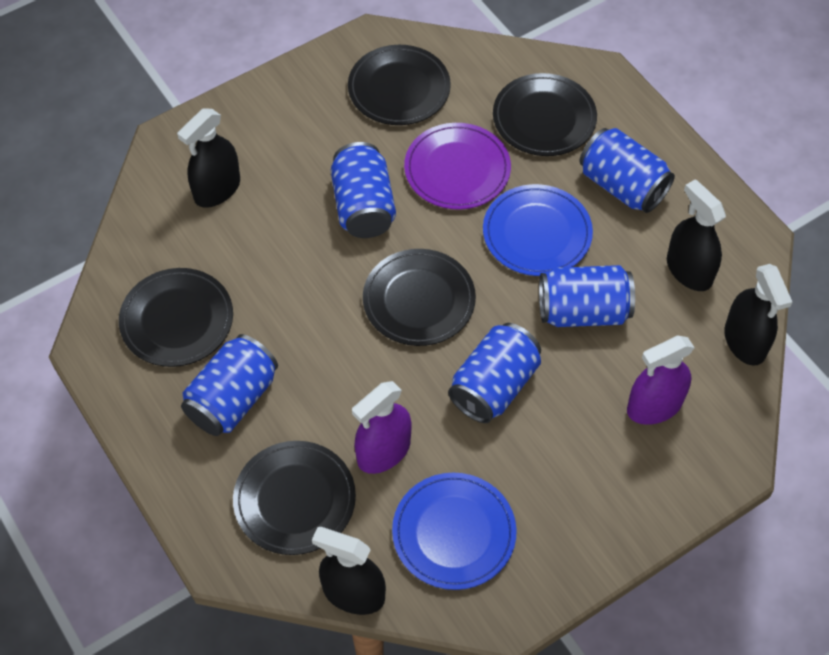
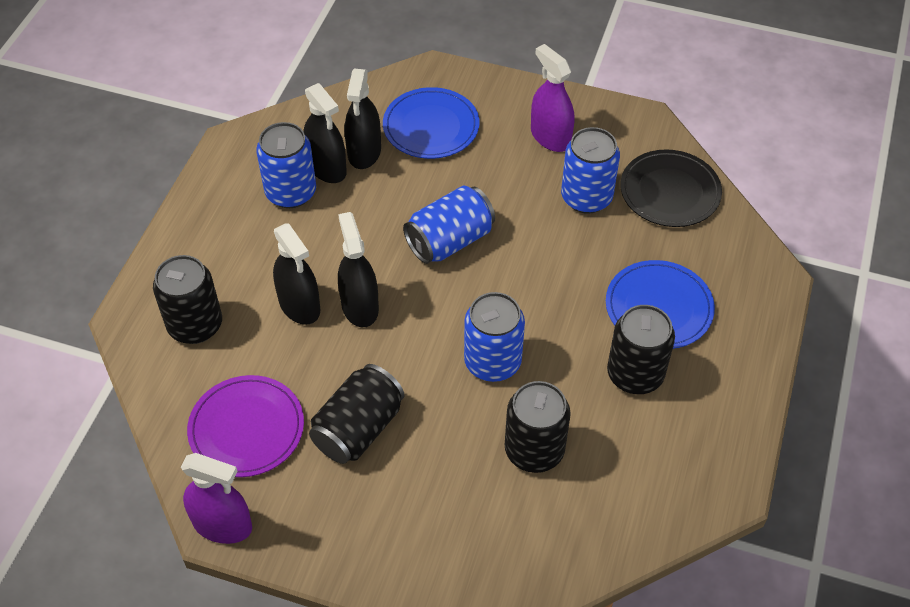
black can: none = 0 -> [153,255,222,344] [309,364,404,464] [505,381,571,473] [607,305,675,394] = 4
black plate: [119,268,233,367] [233,441,356,555] [348,45,451,125] [363,249,476,346] [493,73,597,156] = 5 -> [620,149,722,227] = 1
blue can: [181,334,278,436] [331,142,396,238] [448,323,541,423] [539,265,635,327] [579,128,675,213] = 5 -> [256,122,316,208] [403,185,495,264] [464,292,525,382] [561,127,620,214] = 4

